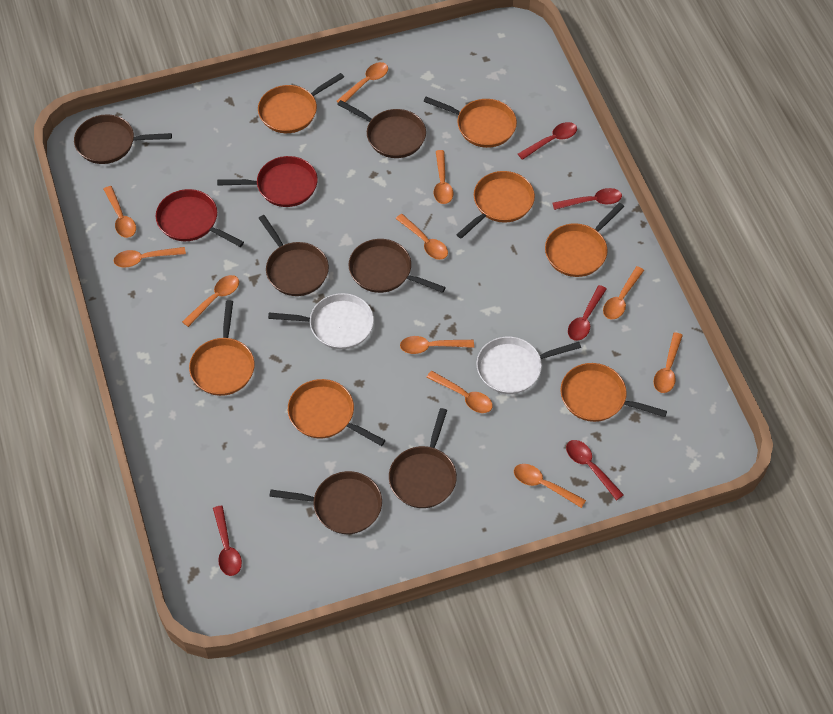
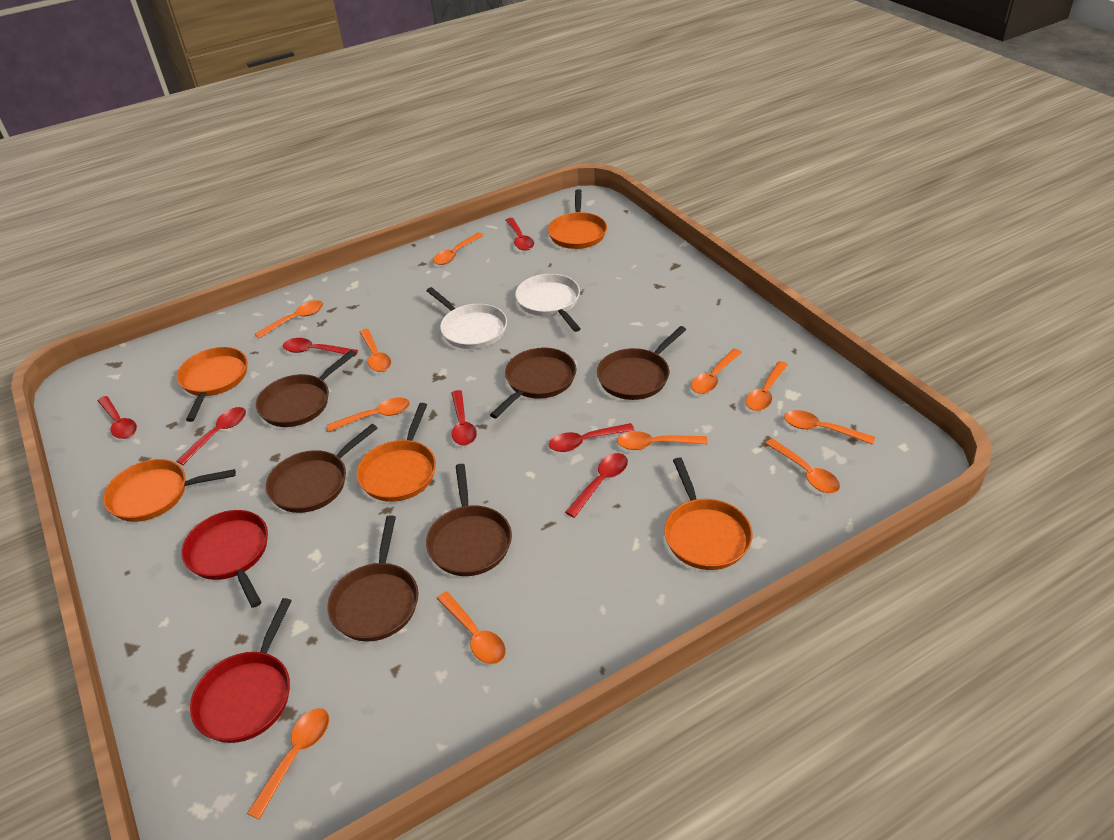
orange pan: [189,300,255,396] [258,73,344,133] [288,379,385,446] [423,97,517,148] [456,171,535,239] [545,202,624,277] [560,363,667,422] = 7 -> [103,459,236,522] [177,347,247,422] [356,403,436,502] [548,189,607,249] [664,458,753,570] = 5
red spoon: [213,506,242,576] [518,122,577,160] [552,188,622,210] [566,440,624,501] [568,285,606,341] = 5 -> [98,396,137,439] [176,407,246,465] [283,338,358,357] [451,390,477,445] [506,218,534,251] [549,423,635,452] [565,453,628,518] = 7

